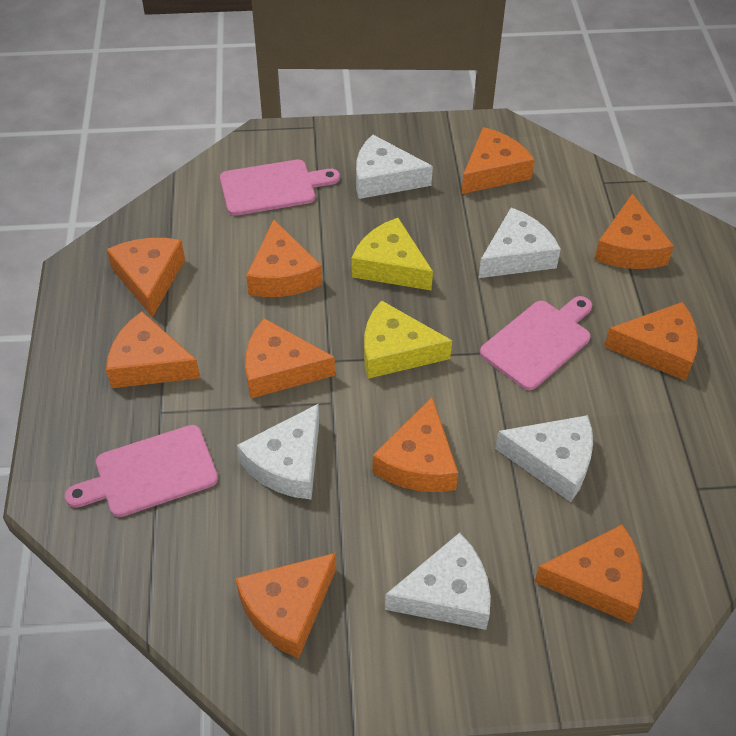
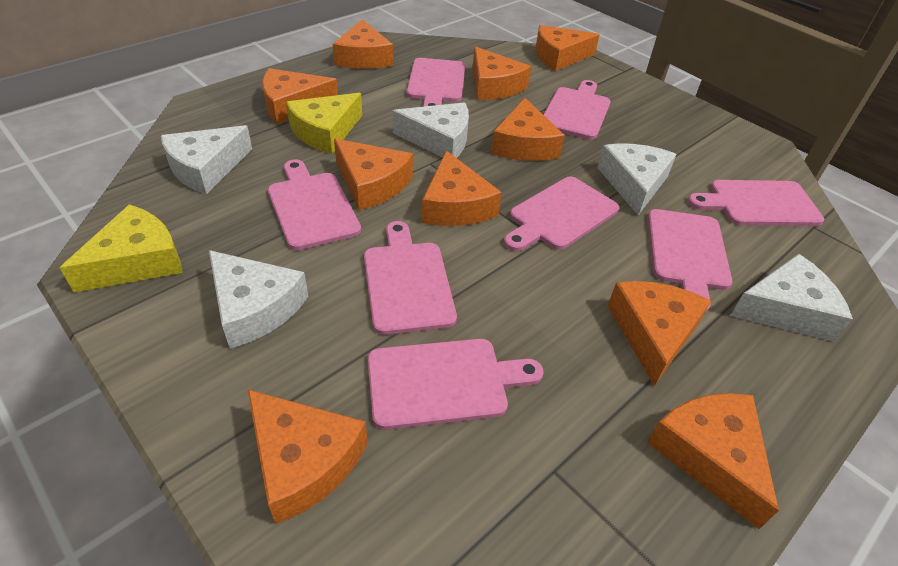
pink cutting board: [65,425,218,517] [220,160,340,216] [480,296,592,390] = 3 -> [268,159,361,250] [364,221,457,335] [368,339,544,430] [407,58,465,107] [504,177,619,251] [543,80,611,140] [648,209,732,313] [688,180,824,226] = 8

